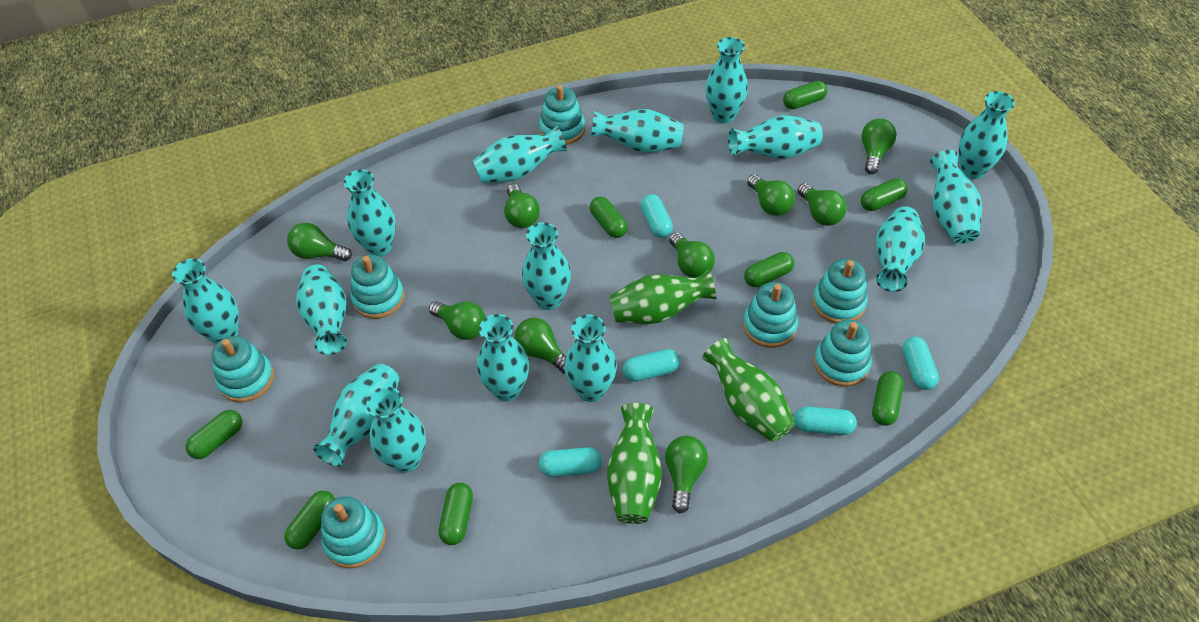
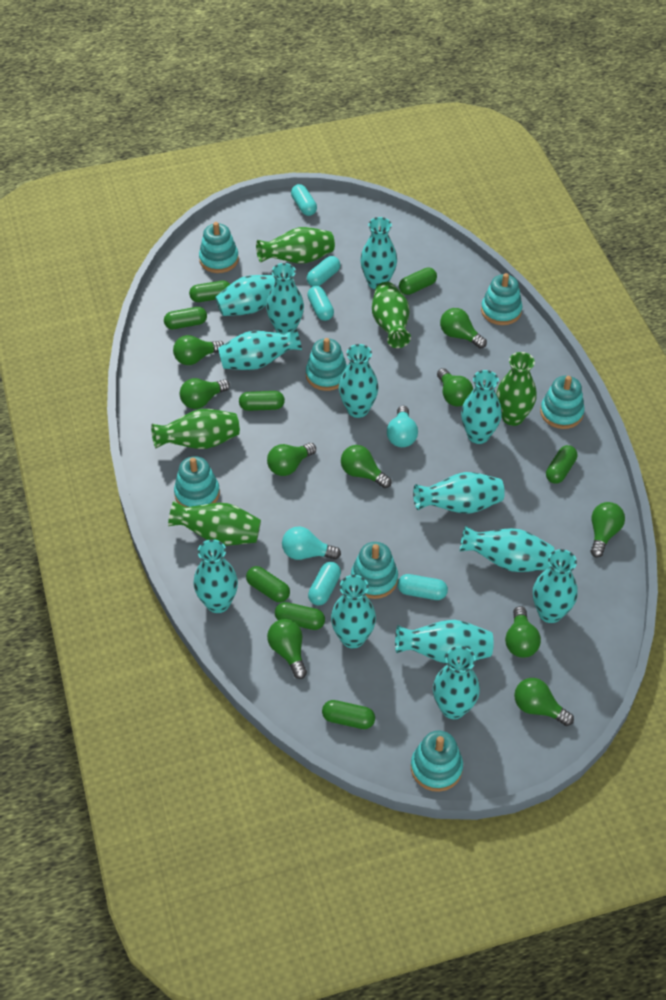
green light bulb: [287,223,352,261] [429,301,486,340] [504,184,540,228] [514,318,566,374] [665,436,708,513] [669,232,715,278] [747,174,795,216] [798,183,847,226] [862,118,897,174] = 9 -> [173,335,224,365] [180,378,230,409] [267,443,316,476] [267,619,307,679] [341,445,392,488] [437,368,473,406] [440,308,487,349] [505,606,541,658] [514,678,574,726] [590,502,625,558] = 10
green vase: [607,403,662,524] [609,270,716,324] [702,338,795,442] = 3 -> [151,409,240,449] [168,501,261,546] [256,227,335,264] [372,282,411,348] [496,352,537,426] = 5
turquoise light bulb: none = 0 -> [282,527,341,560] [387,406,418,447] = 2
turquoise vase: [172,258,239,344] [296,264,347,355] [313,364,399,467] [344,169,396,256] [366,387,426,473] [472,126,567,183] [477,314,529,401] [522,222,571,310] [564,315,617,402] [591,109,684,153] [705,37,748,123] [728,115,823,159] [876,206,925,292] [930,150,982,244] [959,91,1015,179] = 15 -> [193,539,238,613] [215,275,295,316] [218,327,302,370] [266,263,304,333] [331,575,376,648] [339,344,379,418] [360,217,397,289] [395,620,494,664] [413,472,505,514] [433,646,480,719] [460,525,554,572] [461,370,502,444] [533,549,578,623] = 13

